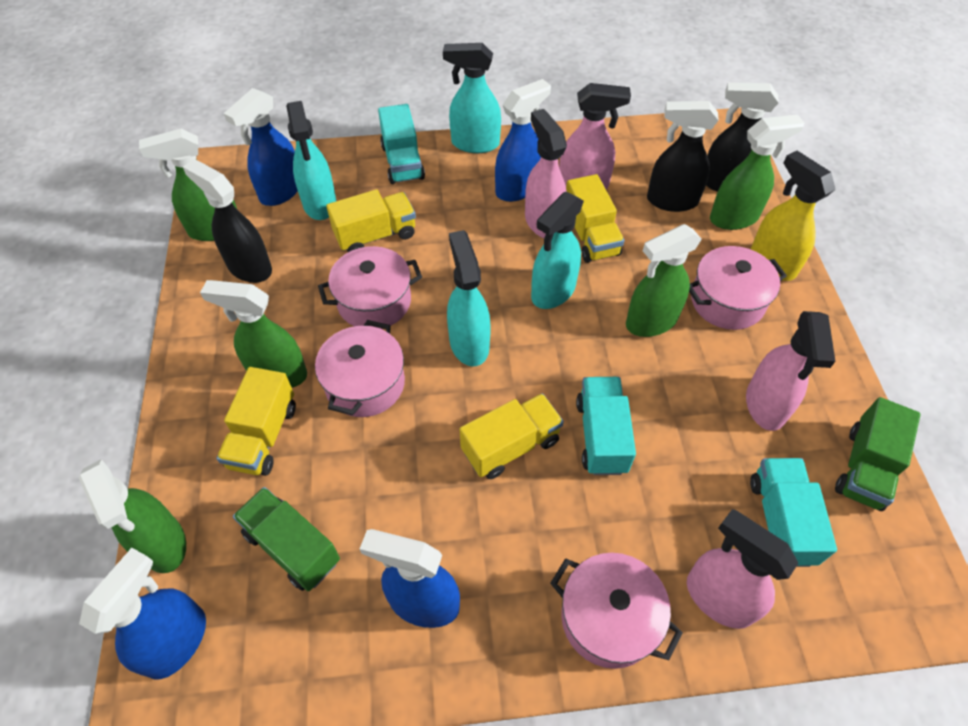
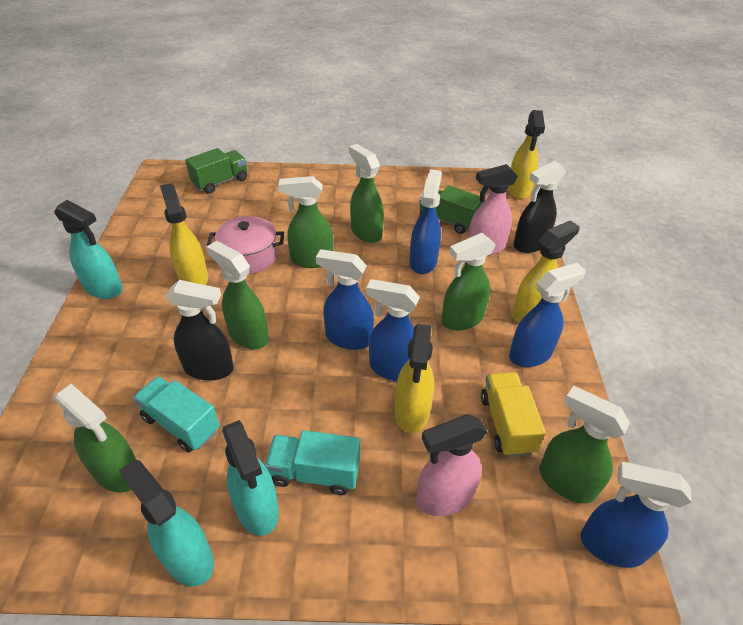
black spray bottle: [183,159,272,283] [647,101,719,212] [706,82,778,192] = 3 -> [166,280,234,381] [514,161,566,253] = 2
blue spray bottle: [79,548,206,680] [224,88,298,206] [360,529,460,628] [495,79,551,202] = 4 -> [316,249,374,350] [366,279,420,381] [409,169,442,274] [509,263,586,367] [580,462,692,568] = 5
green spray bottle: [79,459,186,573] [139,129,237,241] [200,280,307,388] [626,224,702,337] [710,115,805,230] = 5 -> [54,384,137,493] [206,241,269,349] [278,176,333,268] [349,144,384,243] [442,233,496,331] [539,386,630,503] = 6
pink pot: [315,320,405,417] [318,246,422,329] [550,553,683,669] [689,246,787,330] = 4 -> [207,216,284,274] = 1
pink spray bottle: [525,109,567,238] [559,83,631,189] [687,509,798,629] [746,311,835,431] = 4 -> [416,414,487,516] [468,164,518,255] = 2
turquoise spray bottle: [286,101,336,220] [443,43,501,153] [447,230,491,366] [531,192,584,309] = 4 -> [54,200,123,299] [119,459,214,586] [222,420,279,536] = 3
turquoise truck: [378,104,425,184] [576,377,636,475] [750,458,837,567] = 3 -> [133,376,220,452] [265,430,360,495] = 2
yellow spray bottle: [751,151,836,281] = 1 -> [160,183,208,285] [395,324,434,433] [508,110,545,199] [512,220,580,323] = 4
yellow truck: [217,367,296,476] [326,189,416,252] [460,393,564,479] [566,174,624,263] = 4 -> [481,372,546,457] = 1

